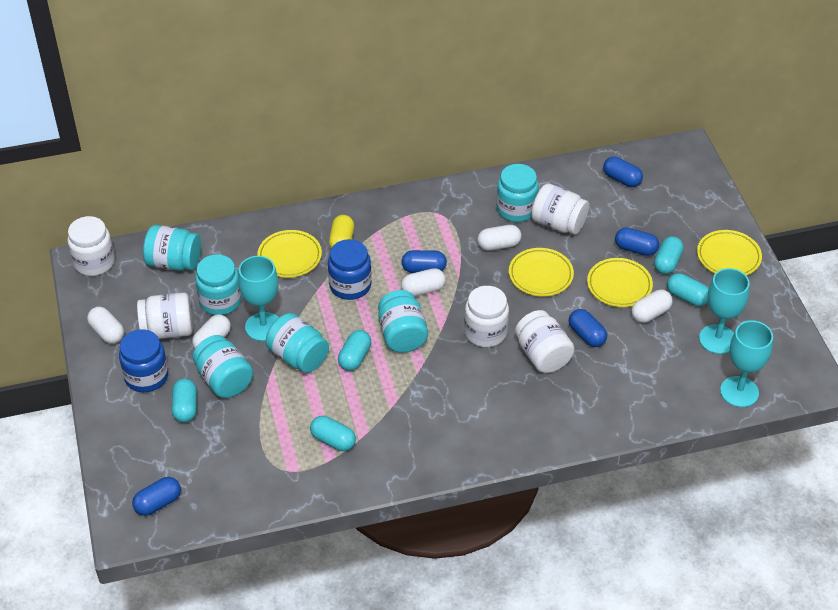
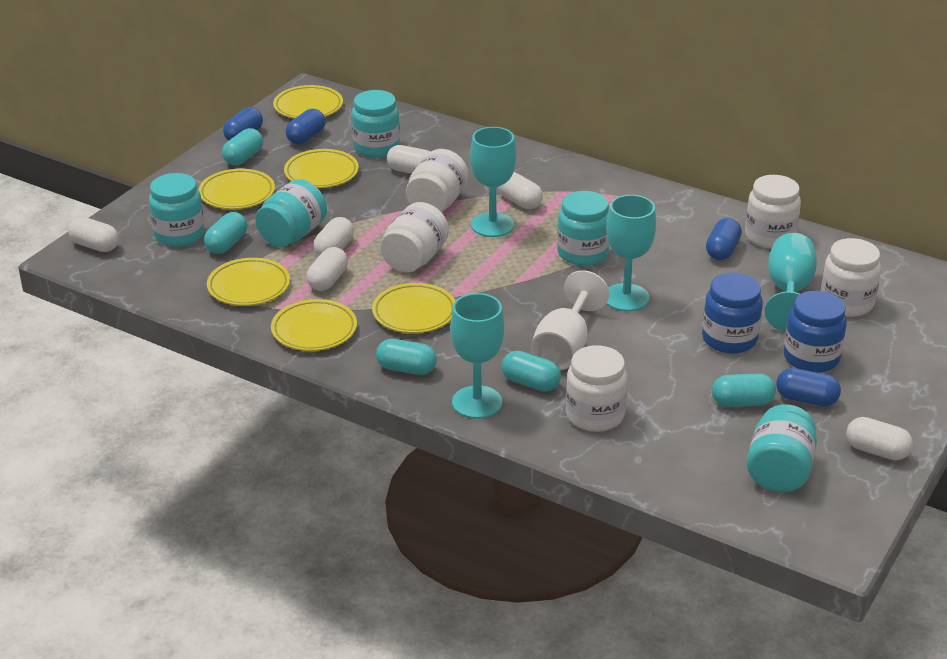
blue capsule: [132,477,181,516] [401,250,447,273] [569,309,607,347] [603,156,643,187] [615,228,659,256] = 5 -> [223,107,263,141] [286,109,326,145] [706,218,742,260] [776,368,841,406] = 4
turquoise goblet: [238,256,279,341] [699,268,750,354] [720,320,773,407] = 3 -> [450,293,504,419] [470,127,516,237] [606,195,656,311] [765,233,817,331] = 4
turquoise jar: [143,225,201,271] [193,335,253,398] [195,254,241,315] [266,313,329,373] [378,290,428,353] [496,164,539,222] = 6 -> [149,173,205,247] [255,179,327,247] [351,90,400,158] [557,191,609,266] [747,404,817,492] = 5
white capsule: [87,307,124,344] [192,314,231,348] [401,268,446,297] [477,225,522,251] [631,290,673,323] = 5 -> [68,217,119,252] [307,247,348,291] [313,217,354,256] [387,145,430,174] [498,172,543,209] [846,417,913,460] = 6
white goblet: none = 0 -> [531,270,609,370] = 1
yellow capsule: [329,215,354,248] = 1 -> none = 0
yellow plate: [257,230,322,278] [509,248,574,297] [587,258,653,307] [697,230,762,276] = 4 -> [199,169,275,209] [207,258,290,306] [271,299,357,351] [273,85,343,119] [284,149,359,188] [372,283,455,333] = 6

